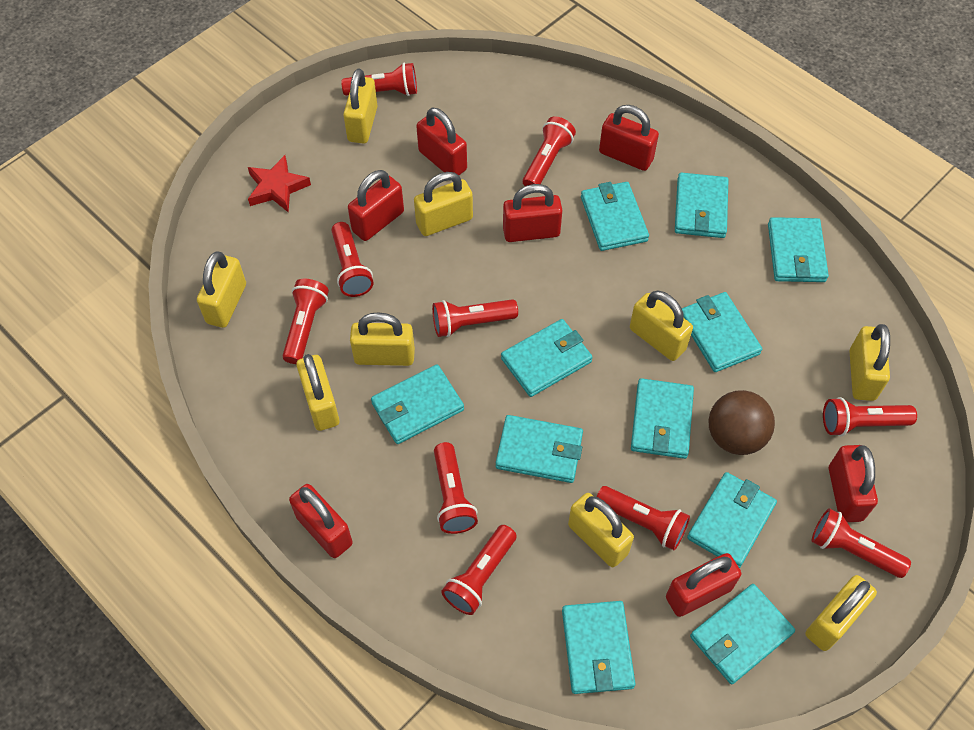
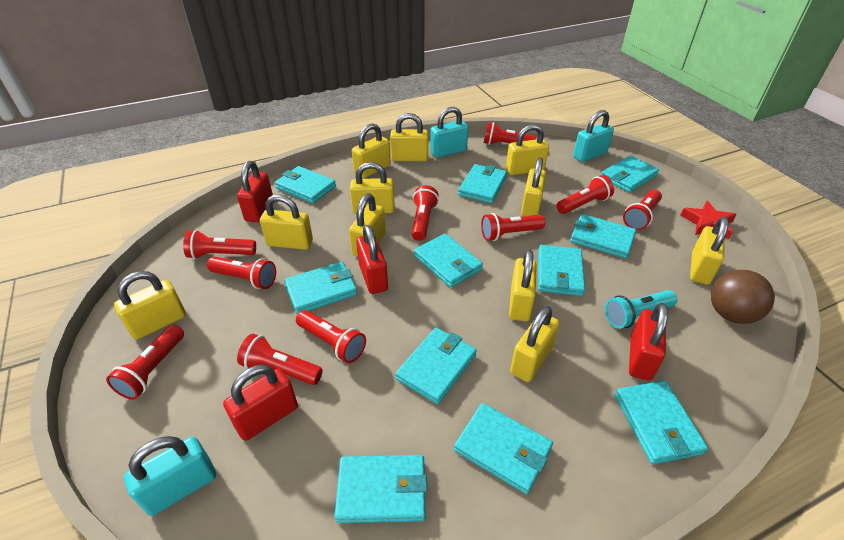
red padlock: [289,484,353,558] [348,170,404,241] [416,108,467,175] [503,184,563,242] [599,105,659,171] [666,553,741,617] [829,445,878,522] = 7 -> [223,364,298,441] [237,161,273,222] [356,225,388,294] [629,303,668,381] = 4
turquoise flashlight: none = 0 -> [605,290,677,329] = 1
turquoise padlock: none = 0 -> [124,436,216,516] [430,107,468,158] [573,110,614,162] = 3
yellow padlock: [197,251,246,328] [296,354,339,431] [343,69,377,144] [350,312,415,366] [414,172,473,236] [568,493,634,567] [630,291,693,361] [805,575,877,651] [849,324,890,401] = 9 -> [114,271,186,340] [260,194,313,250] [349,194,386,257] [350,162,395,214] [352,123,391,179] [390,113,428,162] [506,124,549,175] [509,249,537,321] [510,306,559,382] [521,158,546,217] [690,217,729,285] = 11

